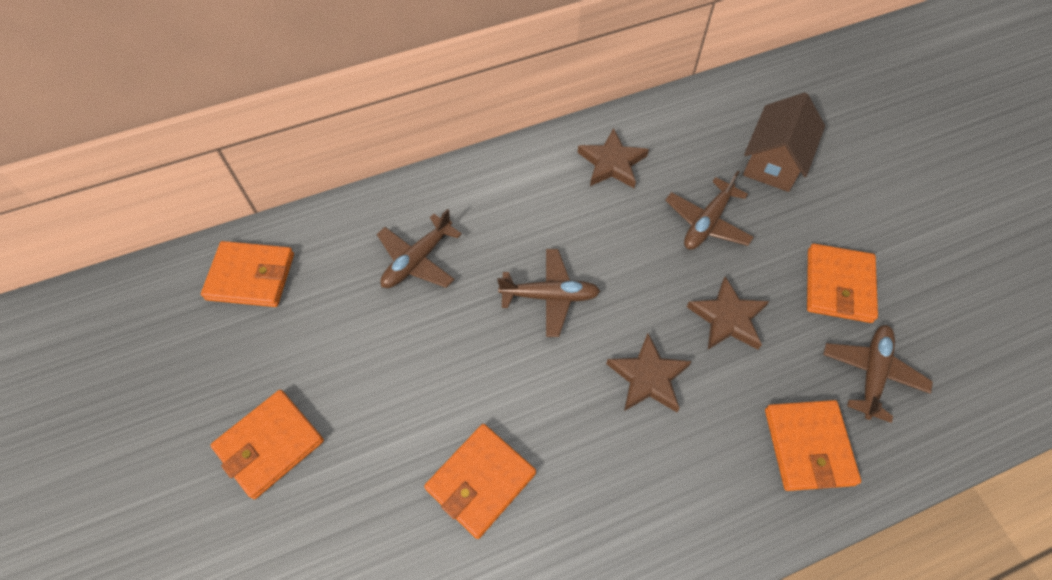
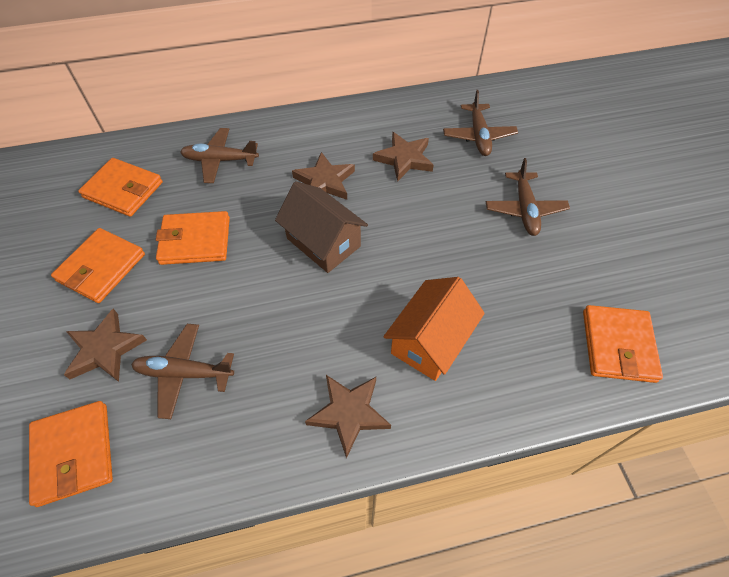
brown star: [578,128,649,188] [606,333,692,412] [687,277,769,349] = 3 -> [64,309,147,382] [292,152,355,200] [305,375,391,459] [373,132,434,182] = 4
orange house: none = 0 -> [383,277,485,381] = 1

